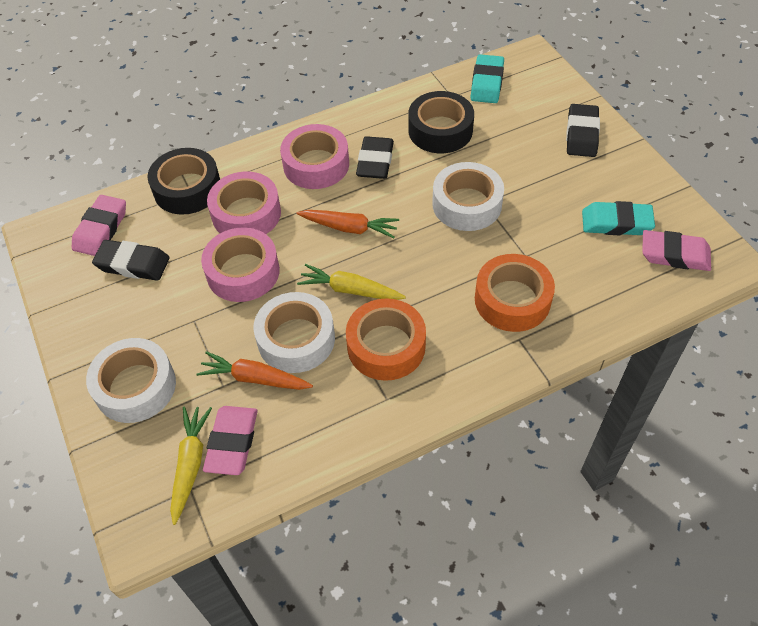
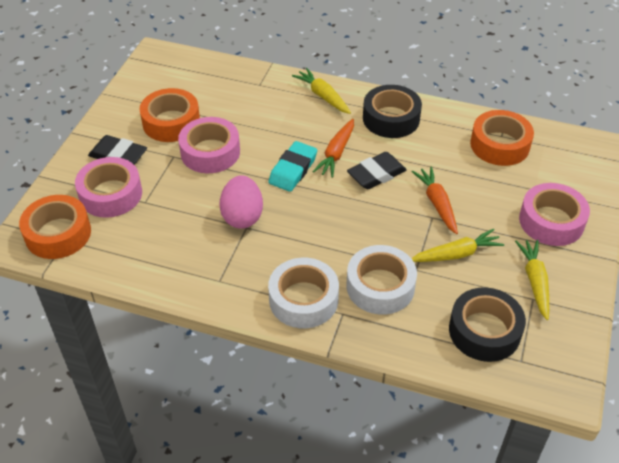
black eraser: [92,240,170,281] [356,136,394,179] [566,104,600,157] = 3 -> [88,135,147,164] [347,152,407,189] = 2
orange tape: [346,299,426,381] [475,254,555,332] = 2 -> [19,195,91,259] [140,88,200,142] [470,110,534,166] = 3
pink egg: none = 0 -> [220,175,263,229] = 1
pink eraser: [72,195,126,256] [203,406,257,475] [642,230,711,271] = 3 -> none = 0
turquoise eraser: [471,54,504,103] [582,201,655,235] = 2 -> [268,141,317,192] = 1
white tape: [86,338,176,423] [253,292,335,373] [432,162,504,231] = 3 -> [268,258,339,328] [346,245,417,315] = 2
yellow carrot: [170,406,212,525] [297,264,406,300] = 2 -> [292,68,351,114] [411,229,504,262] [515,240,549,320] = 3

